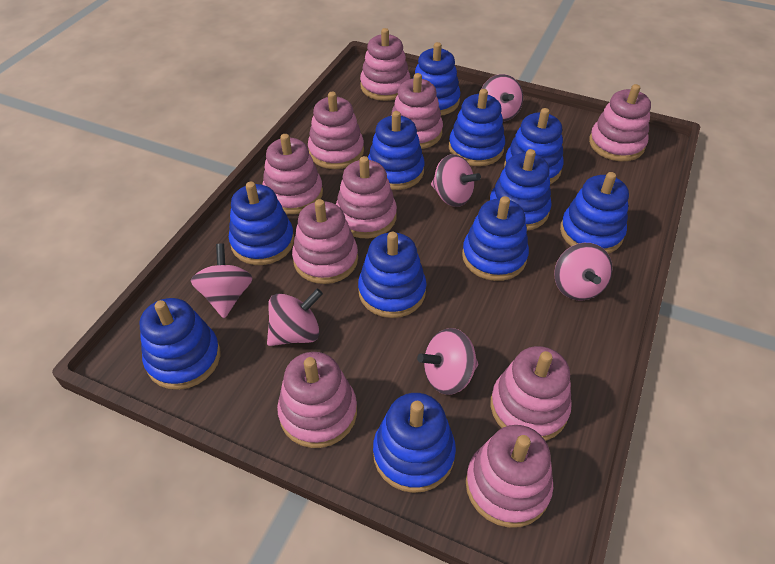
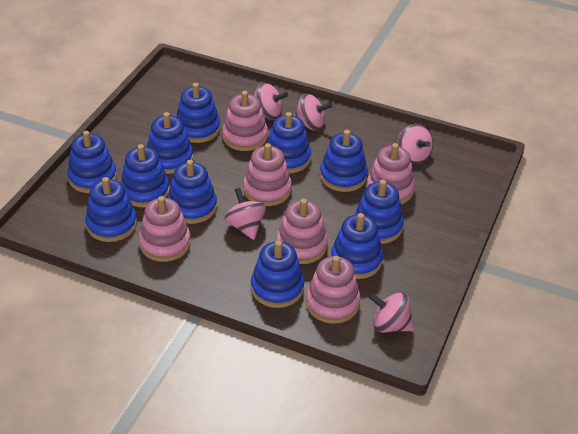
pink spinning top: [191,243,252,318] [267,289,323,346] [417,328,478,395] [431,154,481,207] [482,74,523,122] [554,243,613,301] = 6 -> [224,188,266,240] [254,83,288,120] [293,94,332,131] [368,292,414,333] [397,124,433,164] = 5
pink stacking toy: [262,134,323,214] [277,352,357,448] [292,199,358,284] [308,92,364,169] [336,156,397,238] [360,28,410,101] [391,73,443,149] [466,425,553,528] [491,346,572,441] [589,84,651,161] = 10 -> [139,196,191,262] [222,91,268,151] [243,143,292,206] [276,199,328,264] [306,256,360,324] [366,143,415,204] = 6

